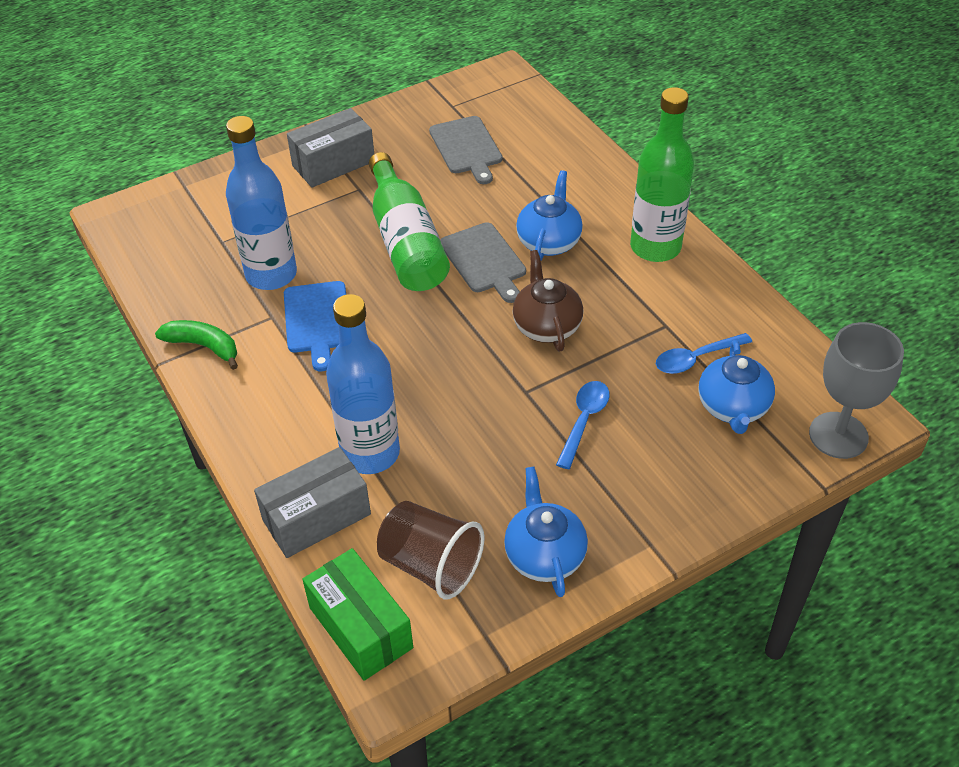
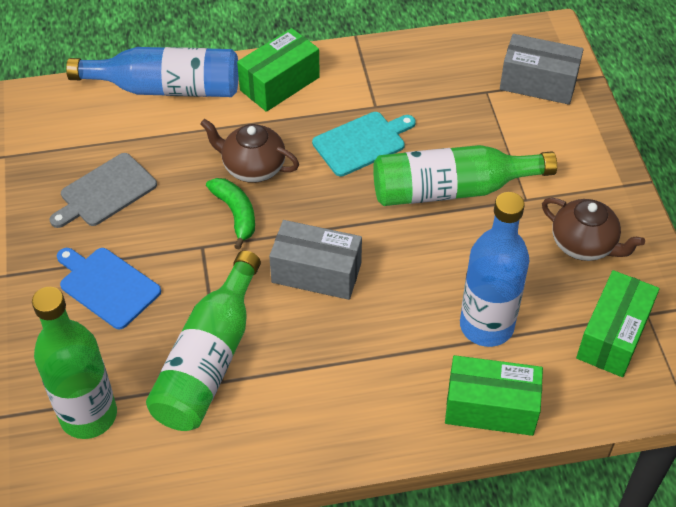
blue spoon: [556,381,610,469] [656,333,752,374] = 2 -> none = 0
blue teapot: [504,466,588,597] [516,170,583,260] [698,340,775,434] = 3 -> none = 0
brown cup: [377,501,484,600] = 1 -> none = 0
brown teapot: [513,250,583,351] = 1 -> [200,119,299,183] [542,198,645,261] = 2
green bottle: [369,152,450,291] [630,87,694,262] = 2 -> [32,287,117,439] [146,251,261,431] [373,145,557,206] = 3
green box: [302,548,413,681] = 1 -> [237,28,320,112] [445,355,543,436] [576,270,660,377] = 3
grey cutting board: [429,116,503,184] [440,222,526,303] = 2 -> [50,153,157,228] = 1
grey goblet: [809,322,904,459] = 1 -> none = 0
turquoise cutting board: none = 0 -> [312,112,416,177] = 1

